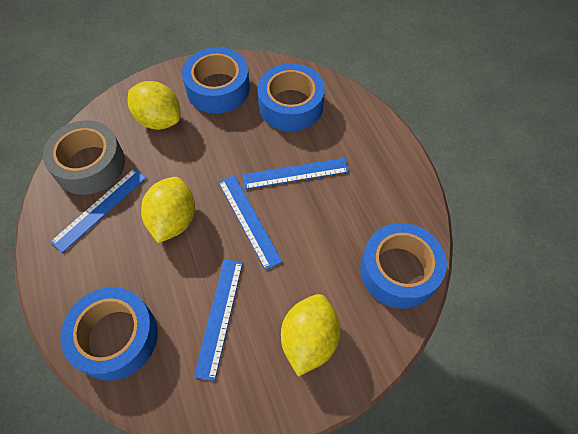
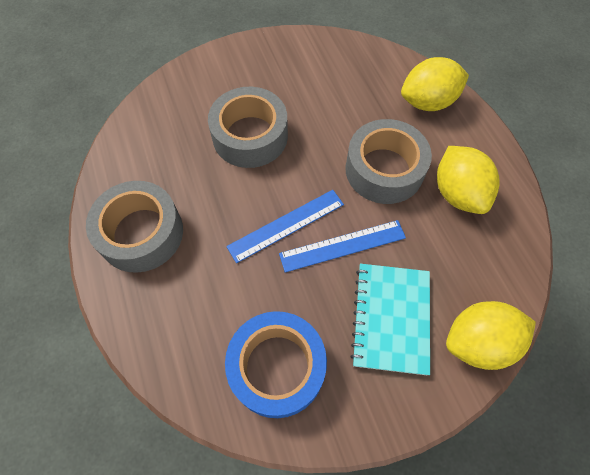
blue ruler: [50,168,146,253] [194,259,243,381] [218,175,283,270] [242,158,349,190] = 4 -> [226,190,344,263] [279,220,406,273] = 2
blue tape: [60,287,158,381] [182,47,250,114] [257,63,325,131] [360,223,447,309] = 4 -> [225,311,327,418] = 1
grey tape: [43,120,125,195] = 1 -> [86,181,183,273] [208,87,288,168] [345,119,432,204] = 3
turquoise notebook: none = 0 -> [350,264,430,375] = 1

